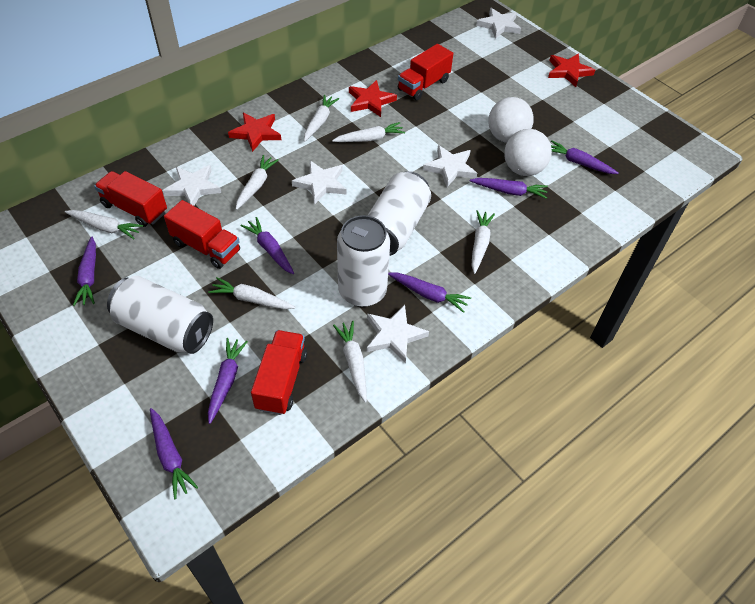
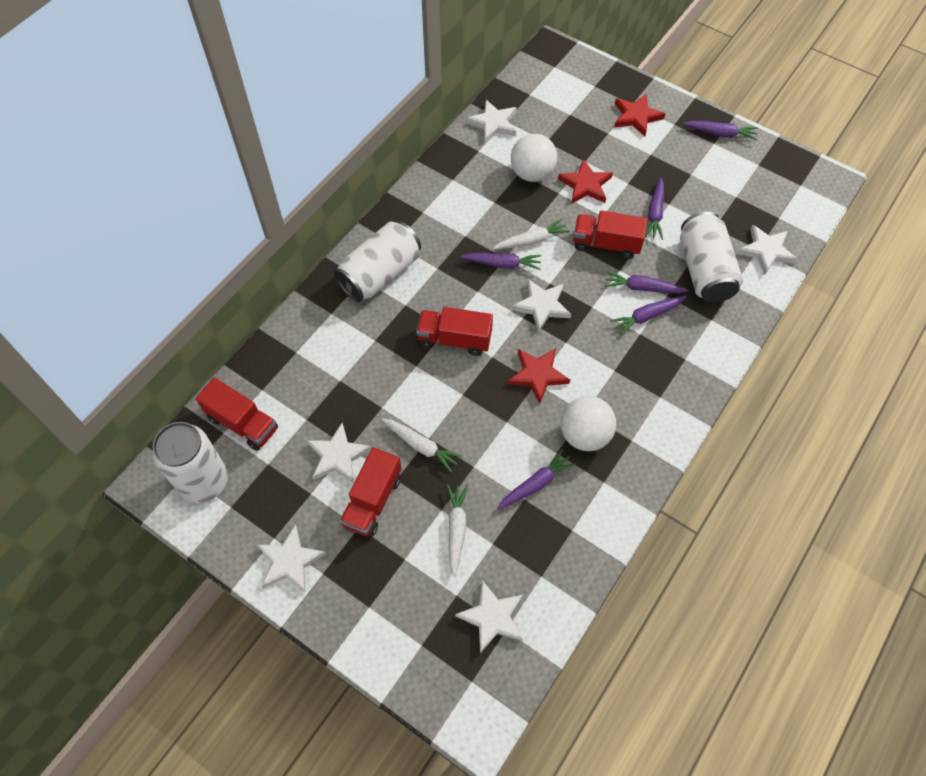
purple carrot: [73,236,96,306] [150,408,198,499] [208,338,248,424] [241,217,294,274] [388,272,471,313] [470,178,548,199] [551,140,618,174] = 7 -> [460,253,542,270] [497,449,576,510] [605,271,688,293] [610,296,687,335] [645,177,664,240] [683,121,758,140] = 6
white carrot: [65,210,143,239] [208,277,295,309] [236,155,279,210] [304,95,339,141] [332,122,405,142] [333,321,367,403] [472,210,495,274] = 7 -> [381,418,462,472] [447,484,468,577] [493,218,570,250] = 3
white star: [163,165,221,206] [292,160,346,205] [367,305,429,364] [423,145,477,187] [476,8,521,39] = 5 -> [257,524,326,592] [307,423,371,484] [455,580,523,653] [466,100,516,143] [512,279,571,332] [737,225,797,275] = 6

